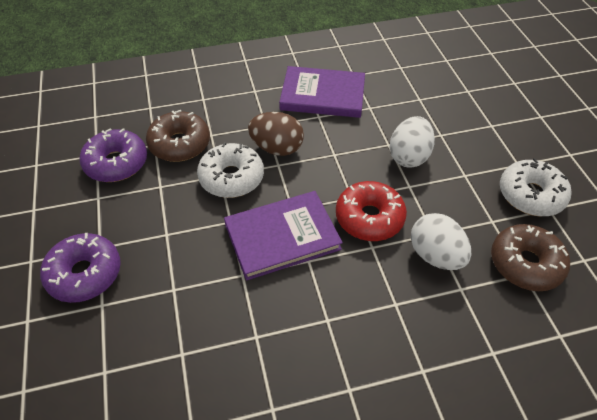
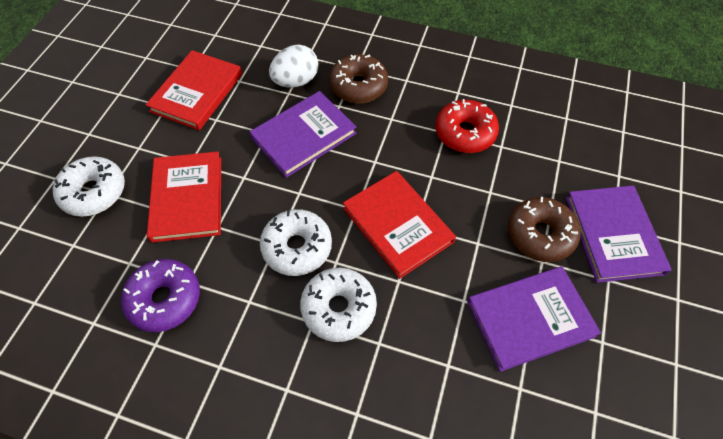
brown egg: [248,112,304,156] = 1 -> none = 0
purple book: [224,191,343,281] [279,66,365,118] = 2 -> [250,91,357,178] [467,266,601,372] [566,185,672,283] = 3
purple donut: [40,233,121,303] [80,128,147,182] = 2 -> [121,259,200,332] = 1
red book: none = 0 -> [146,50,242,130] [147,151,221,243] [343,171,456,279] = 3
white donut: [197,142,264,198] [500,158,571,216] = 2 -> [53,156,125,217] [260,209,332,276] [300,268,377,342] = 3
white egg: [390,116,435,168] [411,213,472,270] = 2 -> [269,44,319,88] = 1

